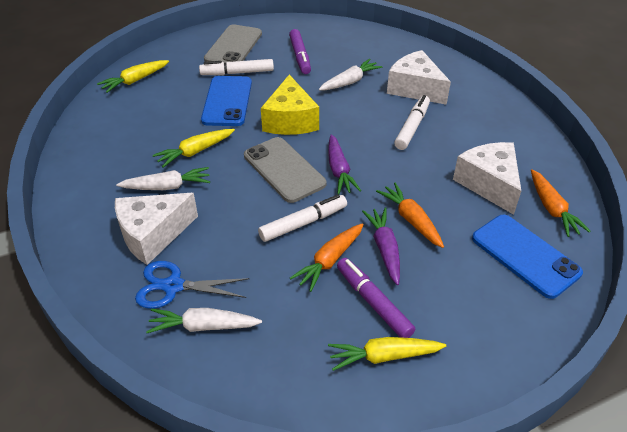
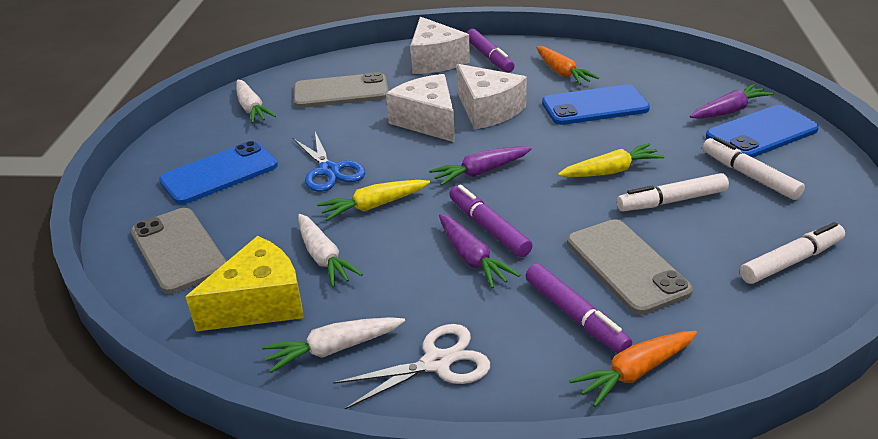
blue phone: [201,76,252,126] [472,215,583,299] = 2 -> [159,141,278,204] [542,85,650,125] [706,105,819,158] = 3
grey phone: [204,24,262,63] [244,137,326,203] = 2 -> [131,208,227,294] [294,72,389,108] [567,219,693,315] = 3
orange carrot: [290,223,363,292] [376,182,444,248] [531,169,591,237] = 3 -> [536,46,599,85] [569,331,697,407] = 2
purple carrot: [328,134,361,194] [362,207,400,285] = 2 -> [429,146,532,186] [439,214,520,289] [690,84,774,119] = 3
purple marker: [289,29,311,74] [337,258,415,338] = 2 -> [449,185,533,257] [467,29,514,73] [526,264,632,353] = 3
white scissors: none = 0 -> [333,324,490,409] = 1
yellow carrot: [97,60,169,93] [153,129,235,168] [328,337,446,371] = 3 -> [317,180,430,221] [558,143,665,177] = 2

